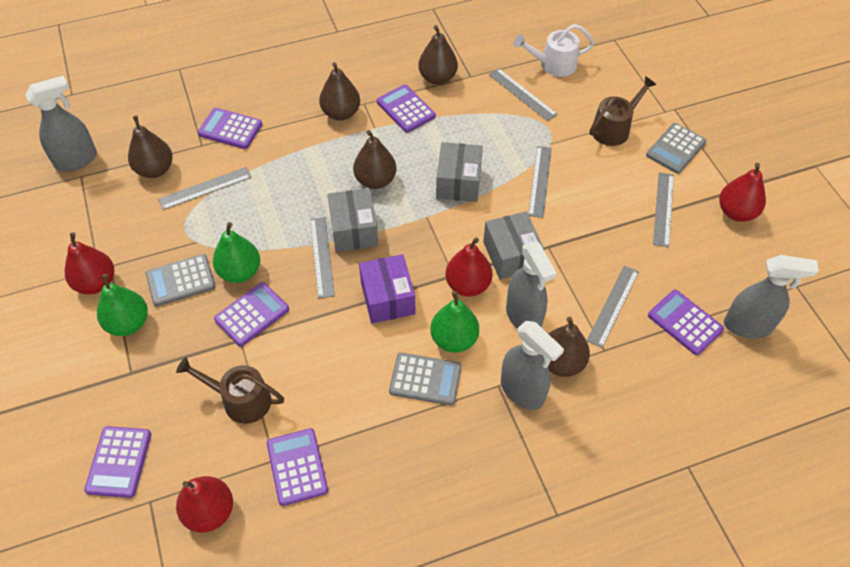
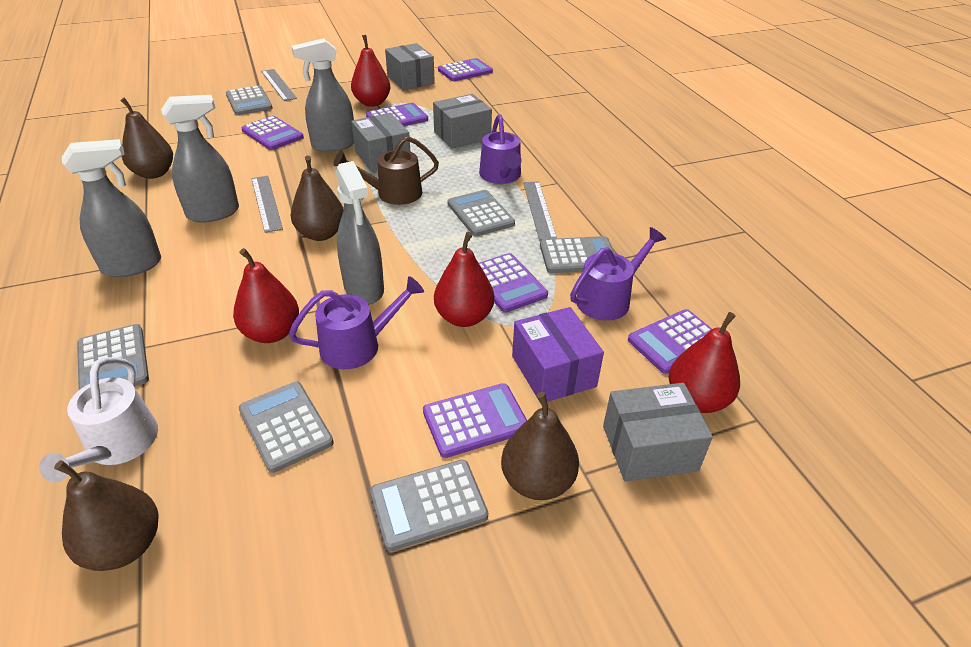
brown pear: [128,116,173,178] [319,62,360,121] [353,130,397,189] [418,25,458,85] [548,317,590,377] = 5 -> [54,460,159,571] [120,98,173,179] [291,156,344,241] [501,392,579,500] = 4
brown watering can: [176,357,284,424] [590,76,657,146] = 2 -> [333,136,439,205] = 1
green pear: [97,274,148,336] [213,222,260,283] [430,291,479,353] = 3 -> none = 0
grey box: [327,188,378,252] [436,142,483,202] [483,211,544,279] = 3 -> [351,113,410,172] [385,43,435,90] [433,94,492,148] [603,383,713,482] = 4
grey calculator: [146,254,215,307] [389,353,462,406] [646,123,706,174] = 3 -> [77,324,149,390] [226,86,273,115] [239,381,334,473] [370,460,488,551] [448,190,515,236] [540,236,614,273] = 6
grey ruler: [159,167,251,210] [310,217,335,298] [489,68,558,121] [528,146,552,218] [587,266,639,348] [653,172,674,248] = 6 -> [251,176,283,233] [261,69,297,101] [523,182,557,240] = 3
purple watering can: none = 0 -> [289,276,424,369] [479,114,522,184] [570,227,666,321] = 3

